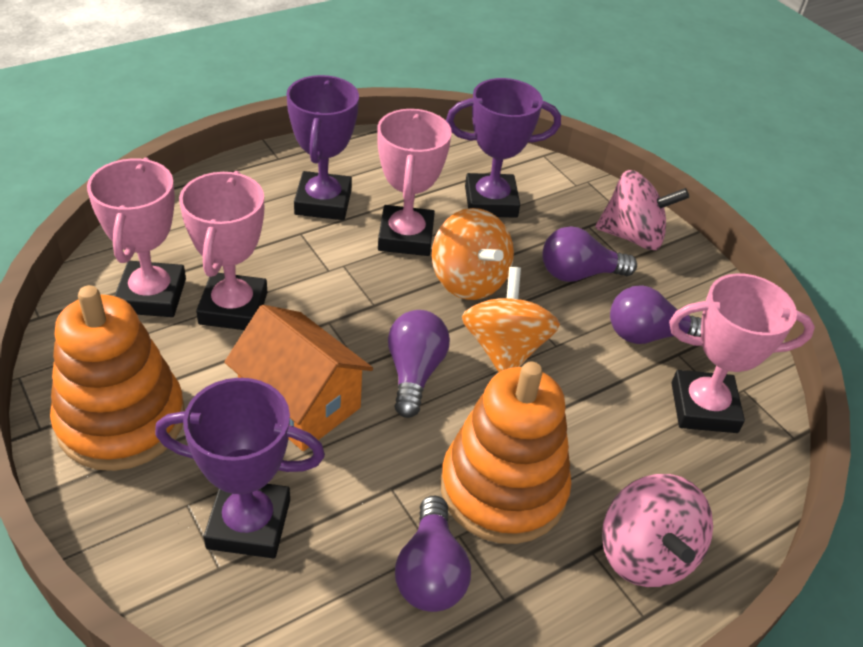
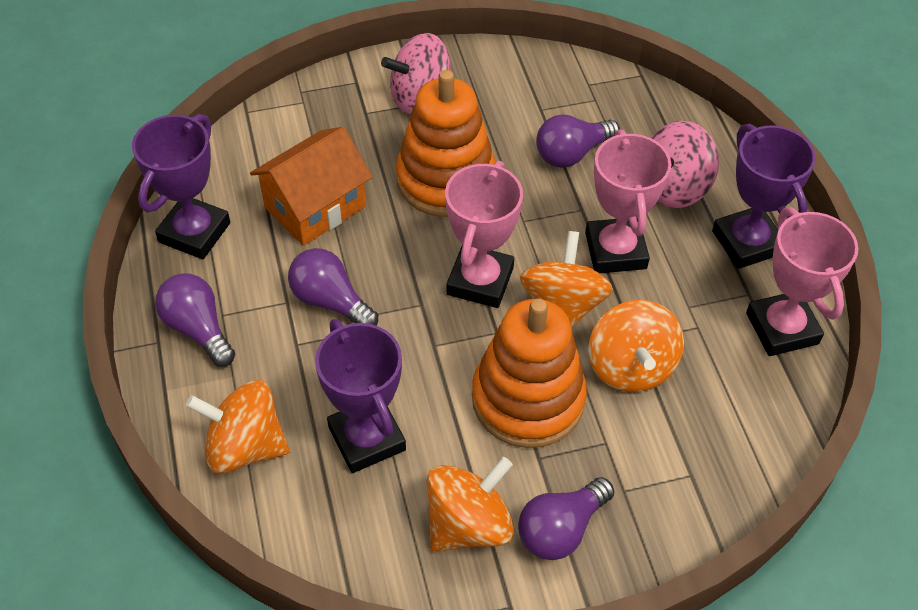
orange spinning top: [432,208,514,300] [462,267,560,372] = 2 -> [186,380,289,474] [426,457,514,552] [520,231,613,328] [588,300,684,392] = 4
pink trophy: [87,158,186,317] [179,171,267,330] [378,109,452,256] [669,273,815,433] = 4 -> [445,161,523,308] [585,129,671,273] [746,207,859,356] = 3

